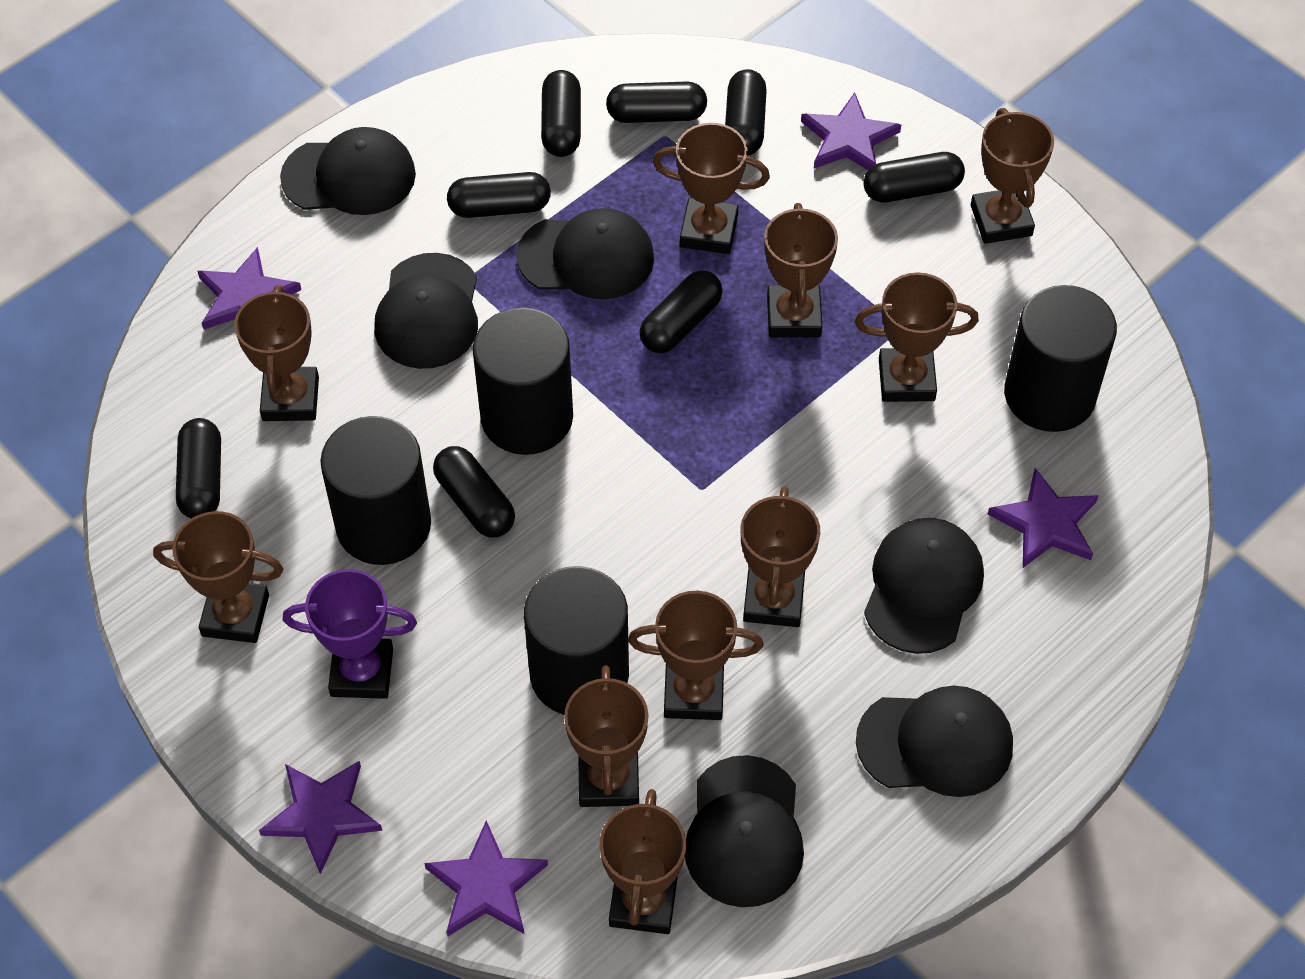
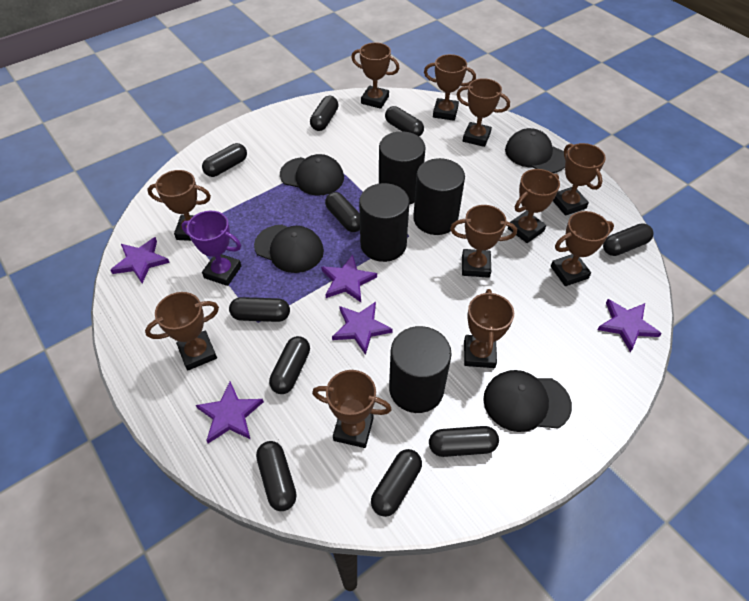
black cap: [280,127,416,215] [374,253,478,369] [516,208,654,299] [685,755,804,907] [856,686,1013,797] [864,518,984,654] = 6 -> [254,224,324,273] [280,154,344,195] [483,370,572,432] [505,128,565,173] = 4
black capsule: [176,418,221,519] [433,446,515,537] [447,172,551,218] [541,70,581,157] [606,81,707,123] [639,270,723,353] [725,69,767,156] [863,152,965,203] = 8 -> [202,143,247,177] [229,297,290,322] [256,441,297,511] [269,336,310,394] [310,96,338,131] [325,192,360,232] [371,449,422,517] [385,106,424,137] [429,426,499,457] [603,223,653,256] = 10
brown trophy: [153,511,283,643] [234,285,319,421] [564,665,648,807] [600,789,686,934] [628,591,763,720] [653,123,770,254] [741,486,820,627] [764,203,838,337] [855,272,979,402] [971,108,1054,244] = 10 -> [145,292,219,370] [147,170,211,241] [312,370,392,448] [351,42,399,109] [424,54,476,121] [450,205,517,278] [456,78,510,147] [464,289,514,368] [508,169,560,243] [551,211,614,286] [553,143,606,216] = 11

